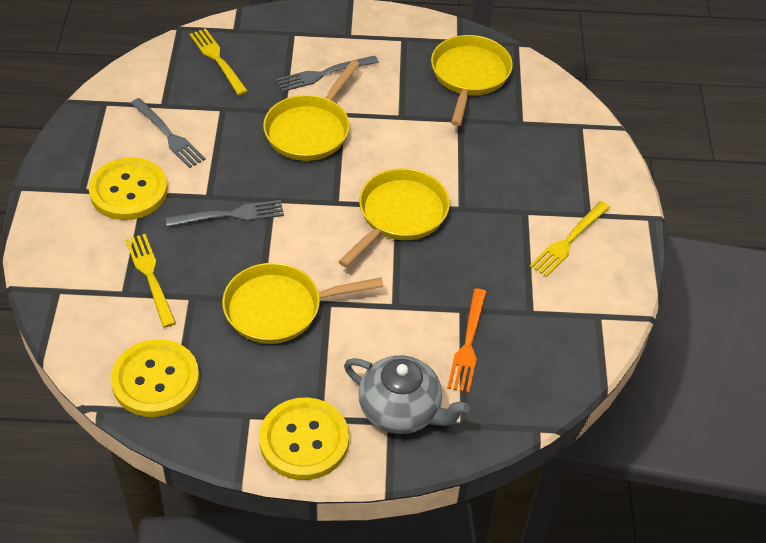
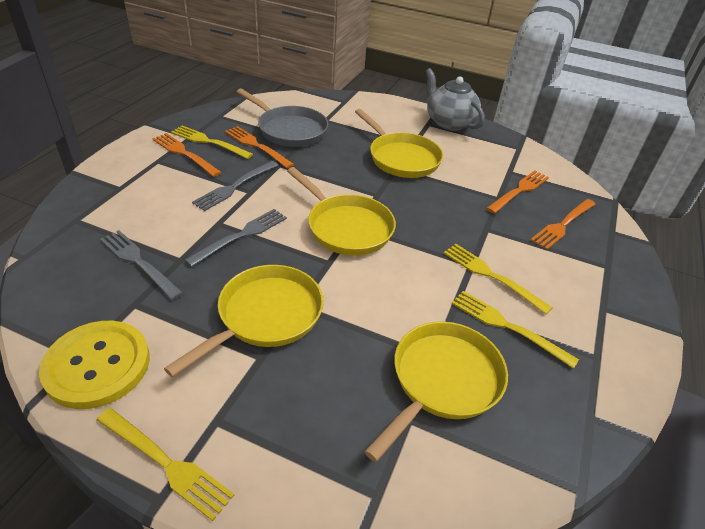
grey pan: none = 0 -> [237,89,328,147] = 1
orange fork: [447,289,486,393] = 1 -> [152,133,221,177] [225,126,294,168] [486,171,549,214] [531,199,595,250] = 4
yellow button: [89,157,168,220] [111,339,199,417] [259,397,349,480] = 3 -> [39,321,150,409] = 1
yellow fork: [125,234,176,328] [190,28,248,95] [530,201,610,277] = 3 -> [97,408,234,521] [171,126,253,159] [444,244,553,314] [452,291,579,369] = 4

